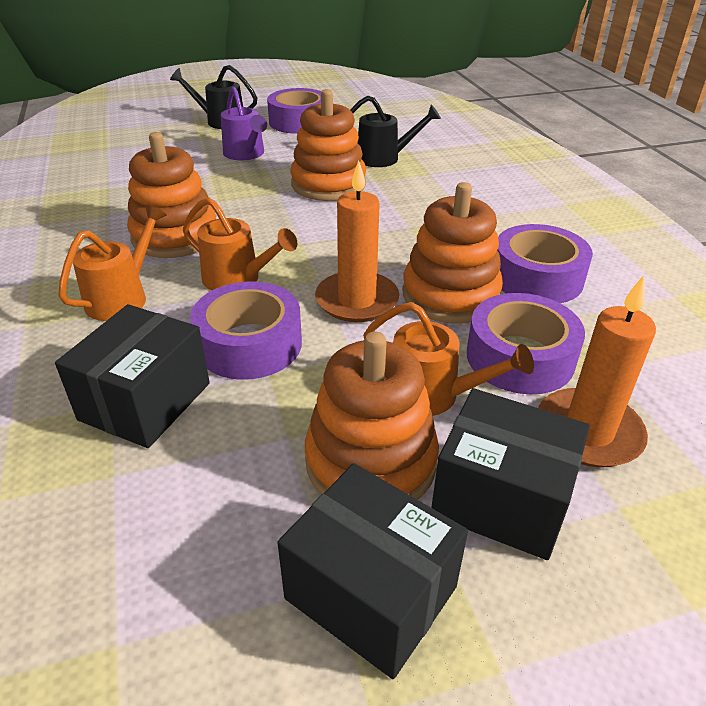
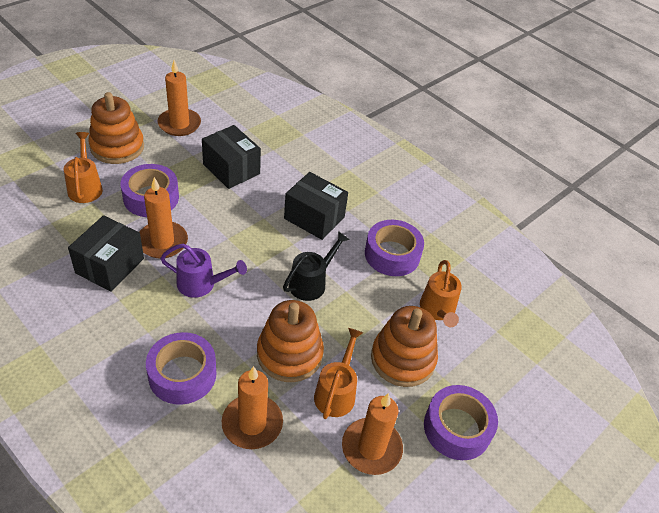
black watering can: [170,65,257,129] [350,96,441,167] = 2 -> [283,231,350,301] = 1
orange candle: [315,160,399,322] [538,275,656,468] = 2 -> [139,177,188,258] [158,60,201,136] [222,366,283,449] [342,393,403,475] = 4
orange stacking toy: [127,132,216,258] [291,89,366,201] [305,332,439,500] [402,182,503,323] = 4 -> [88,92,144,164] [257,300,324,382] [371,306,438,387] = 3

